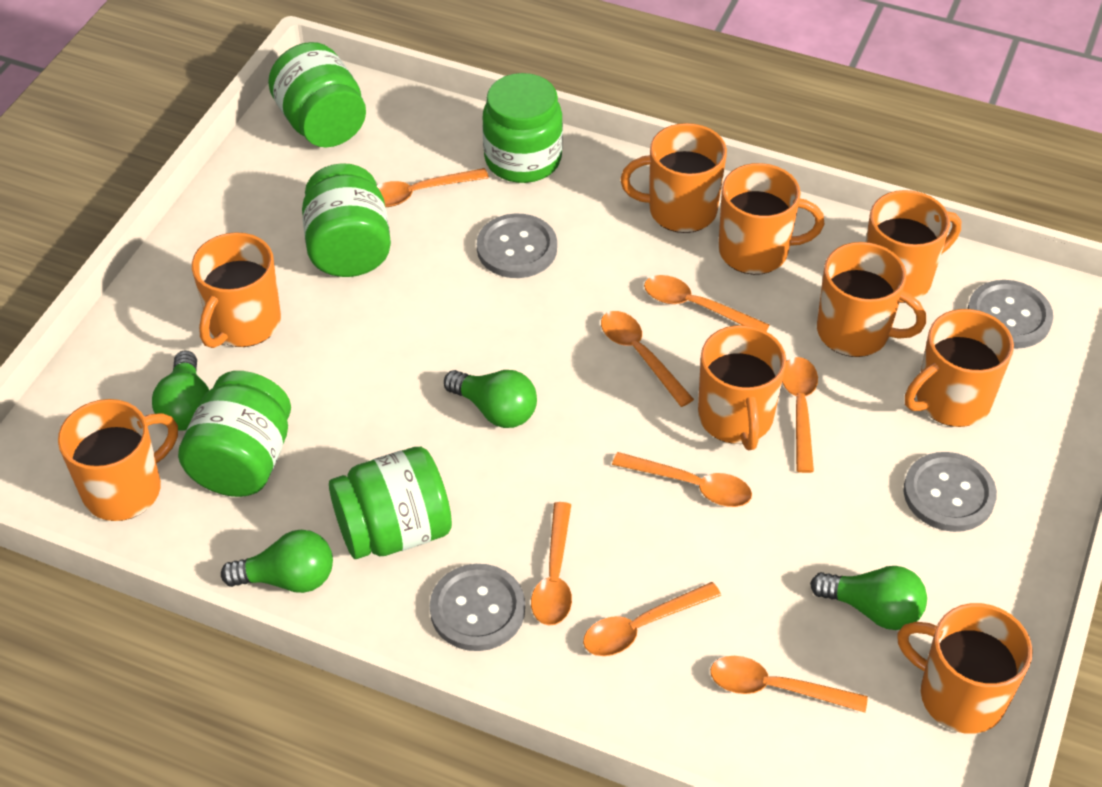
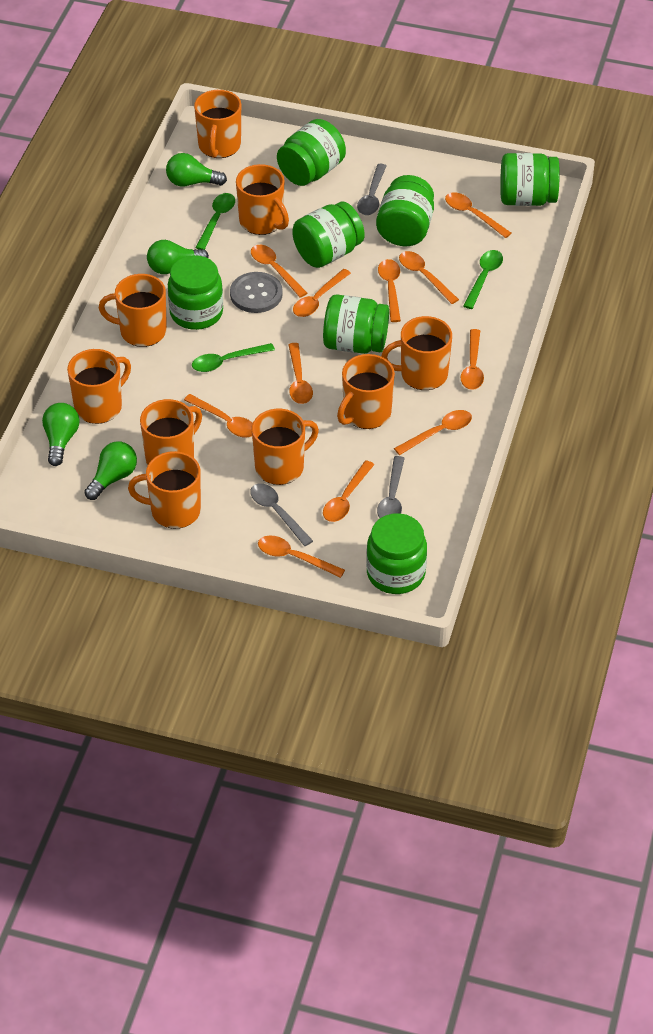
green jar: [178,371,291,497] [268,42,366,147] [302,163,391,277] [329,447,452,559] [482,73,563,183] = 5 -> [168,255,223,330] [277,119,346,186] [292,201,365,268] [323,294,389,354] [366,513,427,594] [376,175,434,246] [500,153,560,206] = 7
green spoon: none = 0 -> [192,343,275,372] [195,193,235,250] [463,250,503,309] = 3
grey button: [430,564,525,651] [477,213,557,278] [904,452,997,532] [967,280,1053,349] = 4 -> [230,272,283,313] = 1
grey spoon: none = 0 -> [250,483,313,546] [357,164,386,215] [377,456,405,518] = 3
orange spoon: [377,168,489,207] [531,502,572,626] [583,582,721,656] [601,311,694,407] [612,452,752,507] [644,275,770,332] [710,656,868,713] [782,357,818,473] = 8 -> [184,394,253,438] [251,245,307,298] [258,535,345,578] [288,343,313,404] [293,269,351,317] [323,460,374,522] [378,259,401,322] [394,410,472,455] [399,251,459,304] [445,192,511,238] [461,329,484,390] = 11

